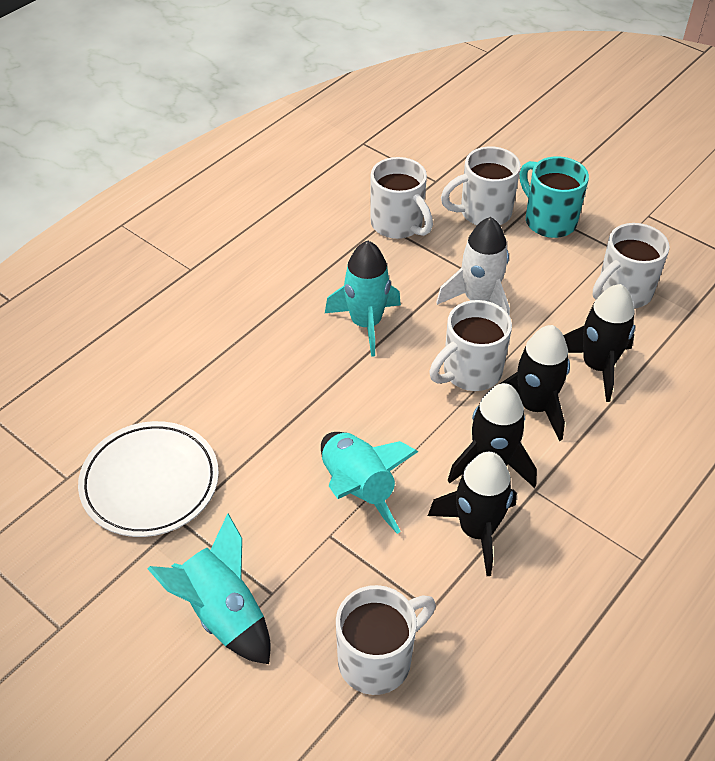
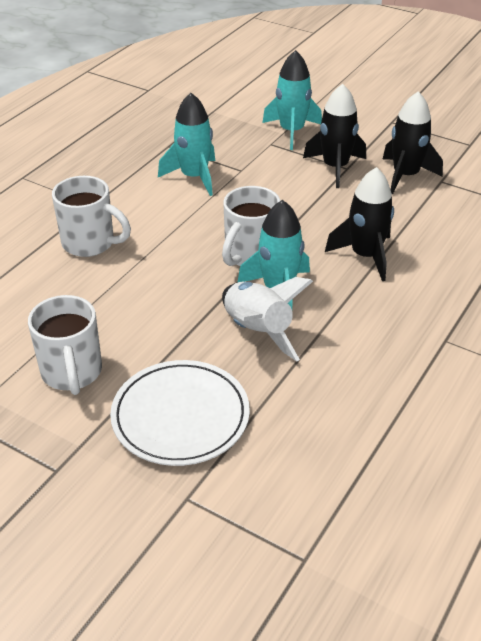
black rocket: [428,452,517,576] [448,383,537,488] [500,325,570,441] [563,284,635,402] = 4 -> [303,84,366,188] [325,167,394,281] [383,91,443,194] = 3
turquoise mug: [519,156,589,238] = 1 -> none = 0
white mug: [336,585,436,695] [371,157,433,239] [429,300,512,391] [441,147,521,225] [593,223,670,308] = 5 -> [28,295,102,395] [52,176,131,257] [222,186,281,266] = 3

